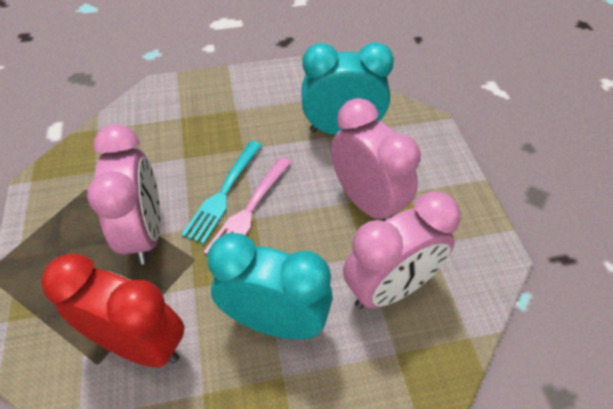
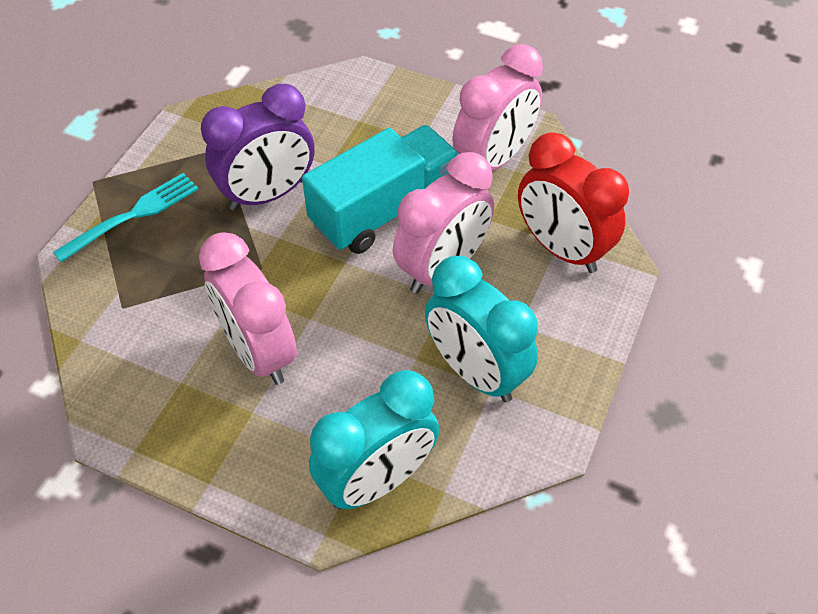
pink fork: [204,157,291,254] = 1 -> none = 0
purple clock: none = 0 -> [201,84,314,211] = 1
turquoise truck: none = 0 -> [302,125,459,254] = 1

